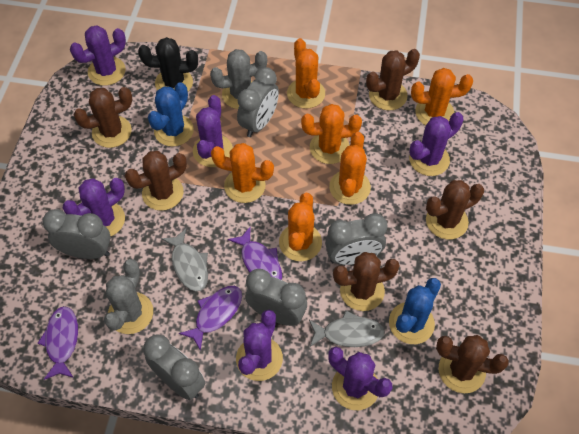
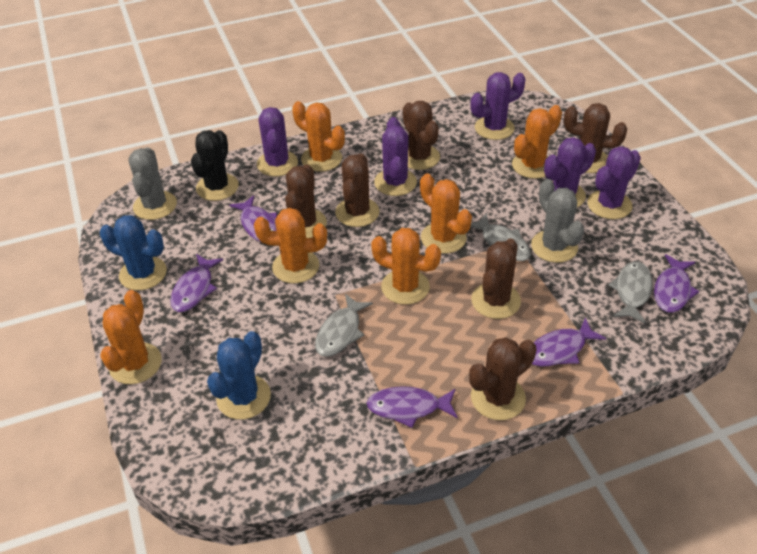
grey clock: [42,209,111,259] [143,335,205,400] [237,67,279,137] [245,269,307,326] [325,213,387,265] = 5 -> none = 0
grey fish: [161,229,208,292] [309,311,385,347] = 2 -> [315,294,373,357] [470,213,531,261] [608,262,653,324] = 3
purple cactus: [63,178,125,237] [70,25,126,86] [193,95,233,167] [236,310,283,381] [328,347,392,410] [409,112,463,176] = 6 -> [257,107,298,177] [374,117,417,196] [471,72,526,140] [544,137,596,207] [587,146,641,219] = 5
purple fish: [38,306,78,380] [179,286,242,351] [228,227,282,280] = 3 -> [170,254,223,312] [229,195,277,242] [366,386,458,428] [532,317,606,367] [654,254,699,313] = 5

